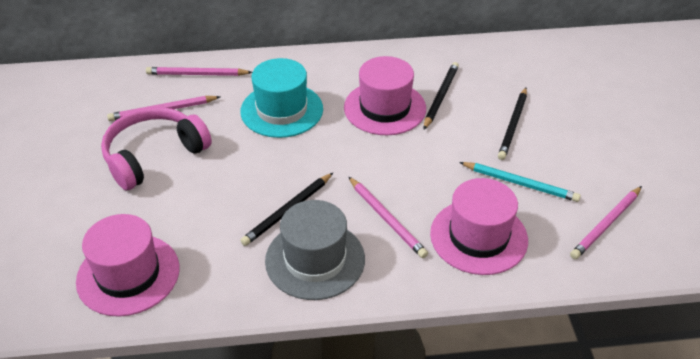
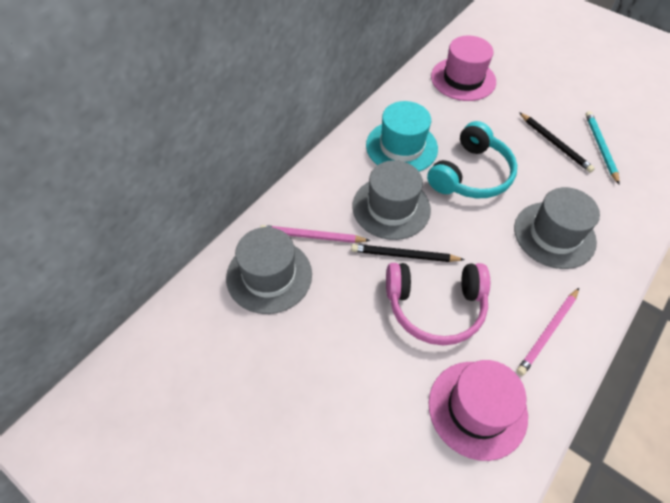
black pencil: [240,173,333,246] [424,62,459,130] [498,88,527,160] = 3 -> [351,244,465,262] [519,112,595,173] = 2
grey hat: [265,200,365,300] = 1 -> [226,227,312,314] [353,160,431,240] [514,187,600,269] = 3
pink hat: [76,214,180,317] [344,56,426,135] [430,178,528,275] = 3 -> [429,360,528,461] [431,36,496,101] = 2
pink pencil: [107,96,221,121] [146,67,252,76] [348,176,428,258] [570,186,642,259] = 4 -> [260,225,370,243] [517,288,579,376] = 2
turquoise headphones: none = 0 -> [427,121,517,198] = 1

